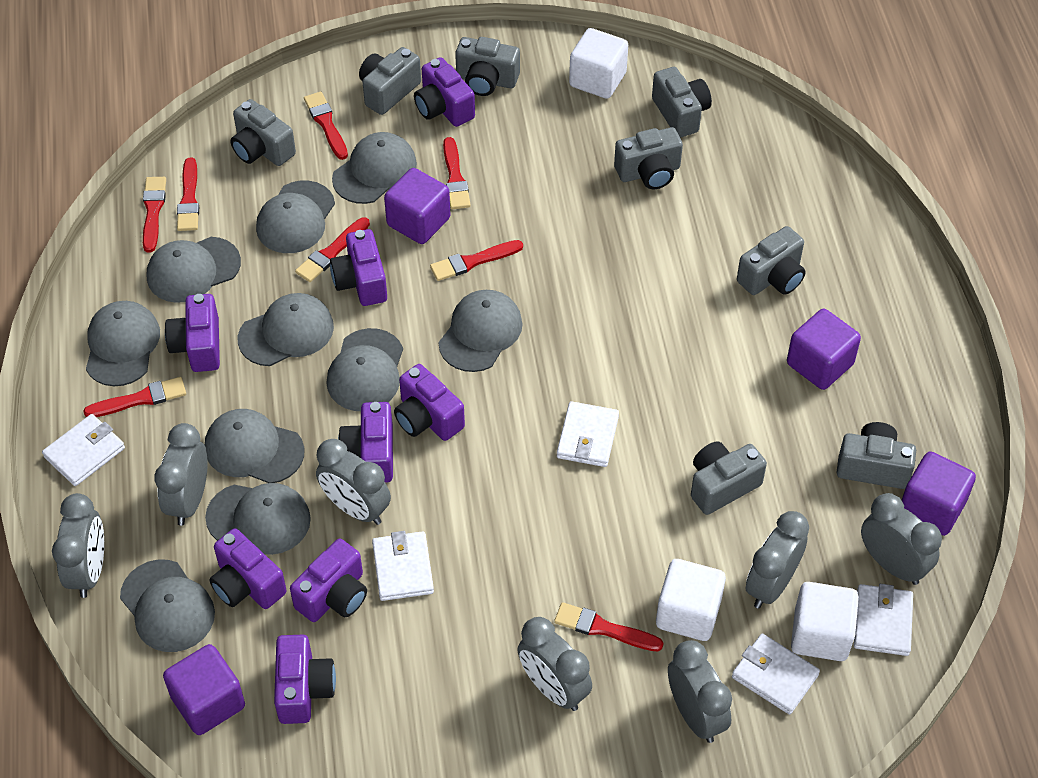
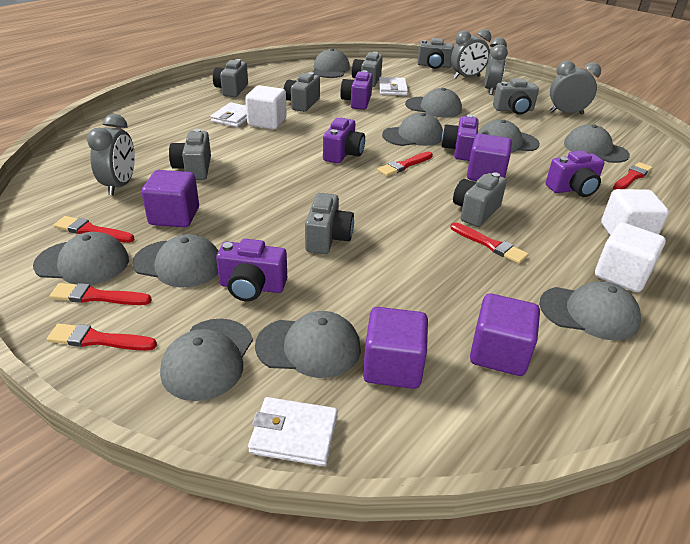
grey clock: [52,493,104,598] [154,423,208,526] [316,439,391,525] [517,617,592,711] [668,640,732,743] [746,511,809,608] [861,493,942,585] = 7 -> [87,114,135,195] [451,29,491,79] [484,37,508,95] [550,61,601,115] = 4
purple camera: [165,294,220,372] [209,528,287,609] [274,635,336,724] [290,539,367,622] [330,229,387,306] [338,402,393,483] [394,364,465,441] [414,57,475,127] = 8 -> [216,239,287,301] [323,118,365,164] [340,70,373,110] [441,114,479,161] [546,150,604,197] = 5
red brush: [83,377,186,417] [143,177,166,253] [177,158,199,231] [295,217,370,282] [304,92,348,160] [430,240,523,281] [443,137,471,209] [554,602,664,651] = 8 -> [47,324,157,351] [49,283,152,305] [54,216,135,243] [377,152,433,176] [450,222,529,264] [613,162,653,190] = 6
white wallet: [42,414,125,486] [372,531,434,601] [557,401,619,467] [732,634,820,715] [854,584,913,656] = 5 -> [210,102,247,127] [248,397,338,466] [379,77,408,96] = 3

